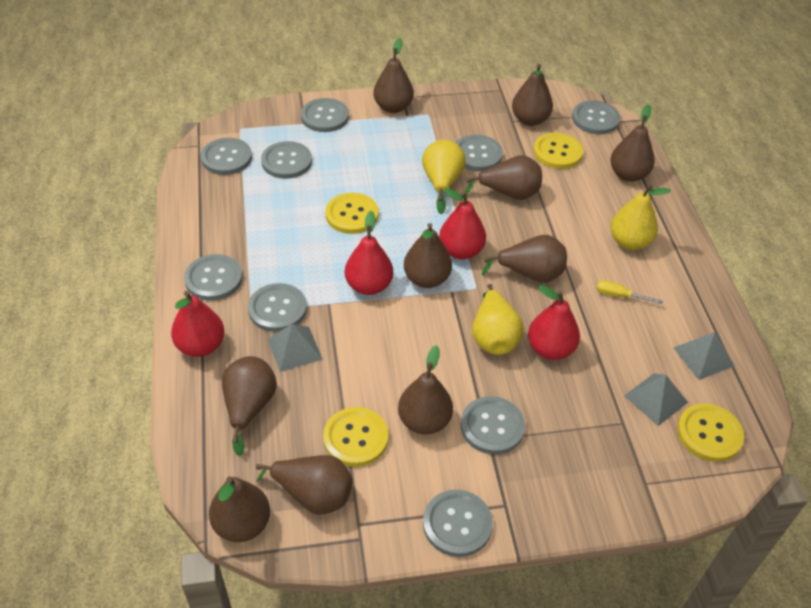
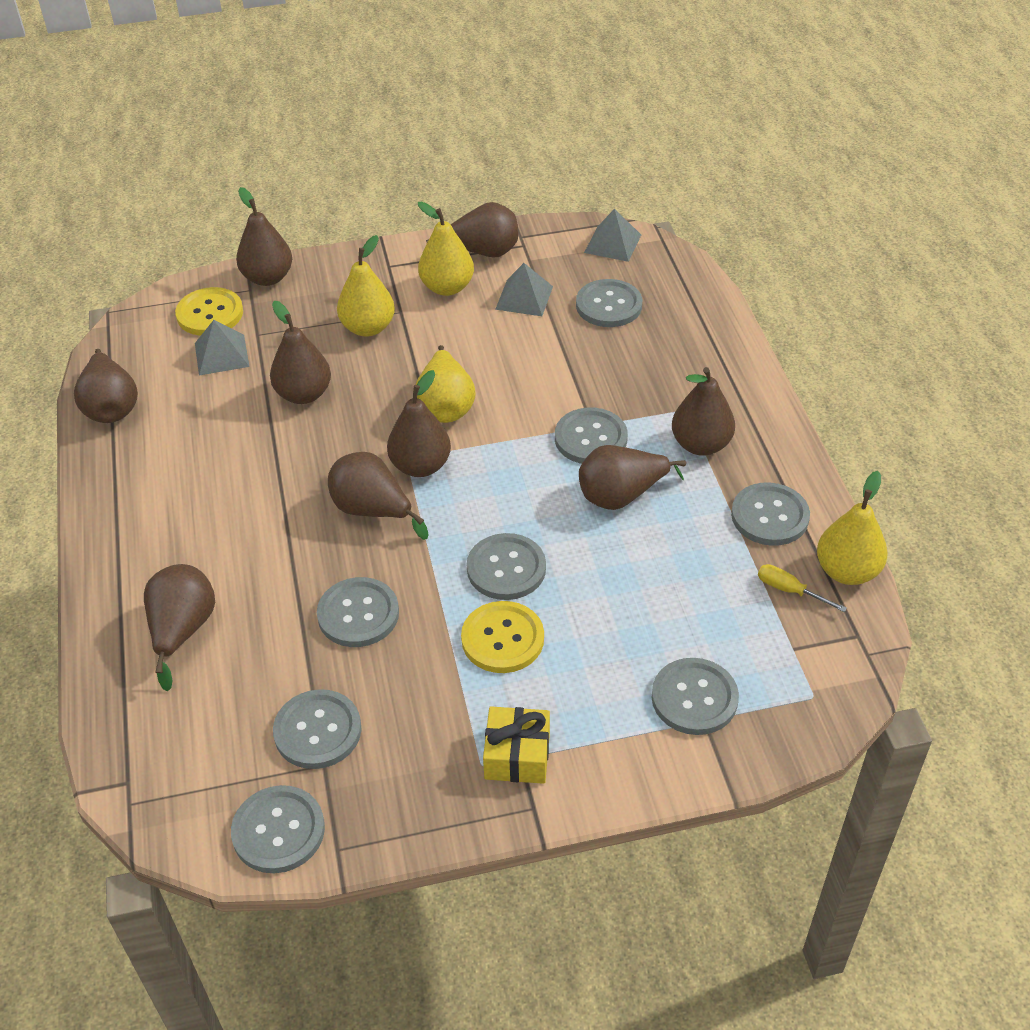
brown pear: [209,476,270,542] [222,356,277,456] [256,455,352,514] [373,38,414,113] [398,345,453,435] [404,223,452,288] [465,155,542,200] [482,235,567,283] [512,64,553,126] [611,104,655,182] = 10 -> [74,349,138,423] [144,564,215,691] [236,187,292,286] [270,301,331,404] [328,452,429,540] [387,370,451,477] [426,202,518,258] [579,445,686,510] [672,367,735,456] = 9
grey button: [184,254,242,301] [201,138,252,175] [248,283,307,332] [261,141,312,179] [301,98,349,132] [423,490,493,557] [456,135,503,171] [461,396,525,454] [572,100,620,134] = 9 -> [231,785,325,873] [273,689,362,769] [317,577,399,647] [467,533,546,600] [555,408,628,464] [576,279,642,327] [652,658,739,735] [731,482,810,546] = 8
red pear: [171,291,225,357] [345,211,393,295] [439,188,486,260] [528,285,580,360] = 4 -> none = 0
yellow button: [323,407,388,467] [325,193,379,234] [533,133,583,169] [677,403,744,462] = 4 -> [175,287,243,336] [461,601,544,673] = 2
yellow gift: none = 0 -> [483,706,550,784] = 1
yellow pear: [422,140,466,214] [472,284,524,355] [610,185,671,250] = 3 -> [337,235,395,337] [416,345,476,423] [418,202,474,296] [817,471,888,585] = 4

